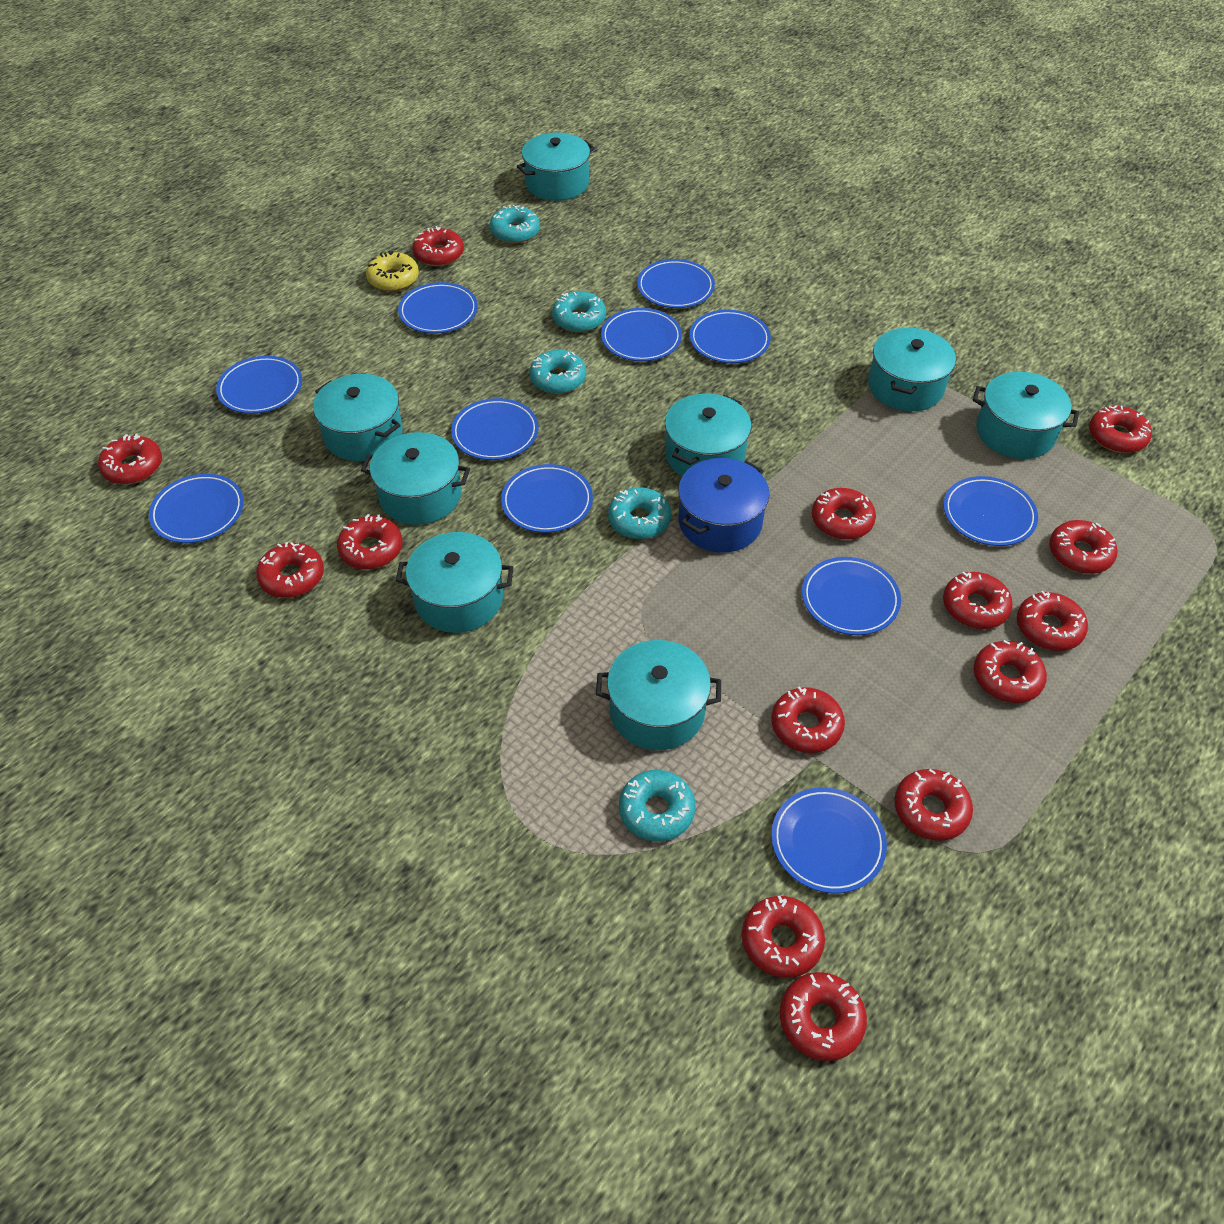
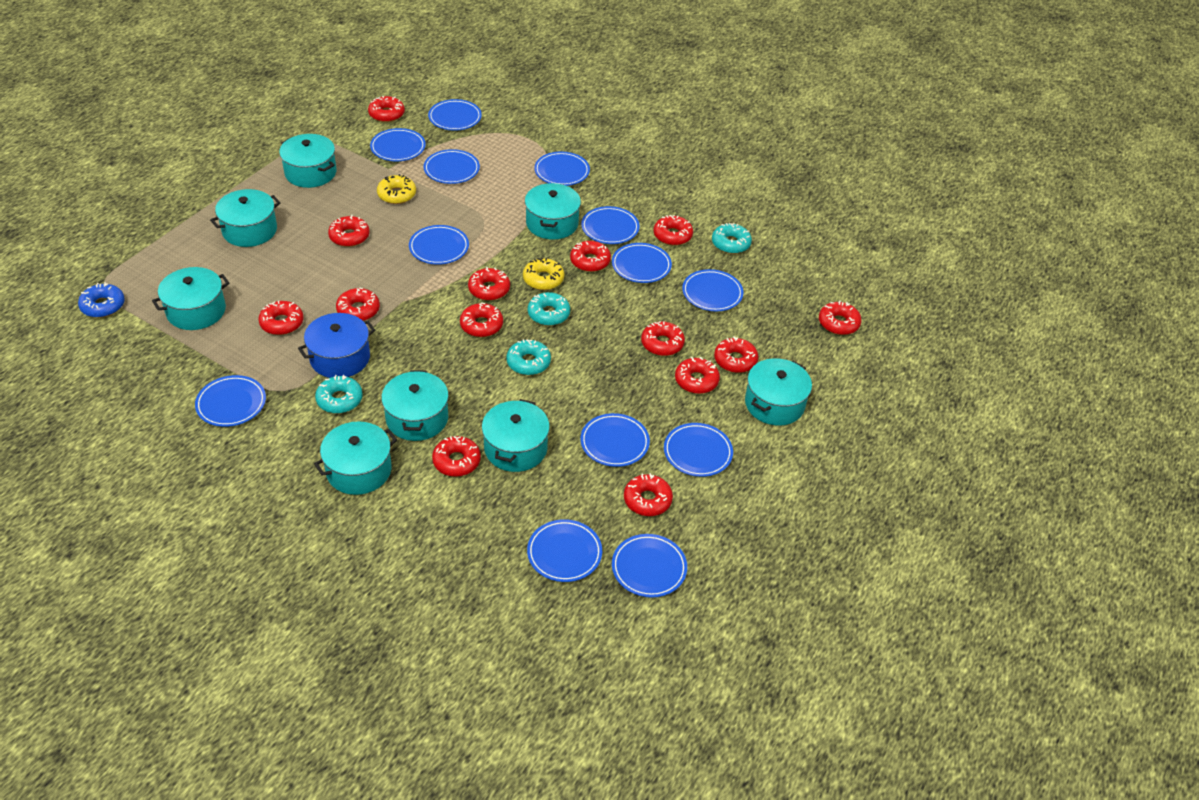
blue donut: none = 0 -> [78,282,125,318] = 1
blue plate: [149,474,244,543] [216,356,302,414] [398,282,478,334] [451,398,539,460] [501,464,593,533] [601,308,682,361] [637,259,715,308] [690,310,771,363] [771,787,887,893] [802,557,901,635] [943,476,1038,546] = 11 -> [195,375,266,427] [370,128,426,161] [409,225,469,265] [424,149,480,184] [428,99,482,131] [527,519,602,582] [534,152,590,186] [580,413,650,467] [581,206,640,244] [612,243,672,283] [612,534,687,598] [664,423,733,477] [682,269,743,311] = 13
turquoise donut: [490,205,540,243] [529,350,586,394] [552,291,606,332] [608,487,671,539] [619,770,696,842] = 5 -> [315,375,363,413] [506,339,551,375] [528,292,570,326] [712,223,752,254] = 4
yellow donut: [366,250,419,292] = 1 -> [377,174,416,204] [523,258,564,290] = 2

